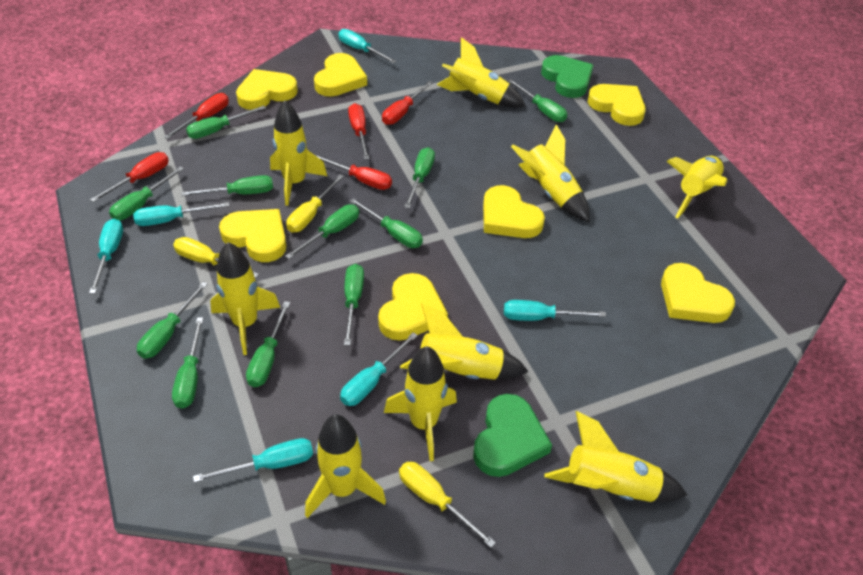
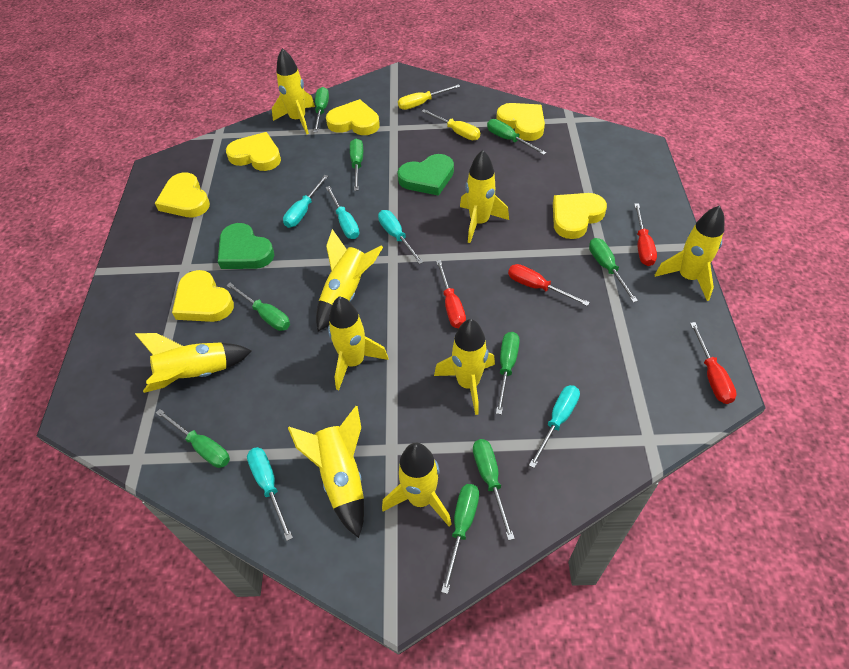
green screwdriver: [109,166,184,221] [137,282,208,359] [172,317,203,409] [181,175,273,196] [186,105,266,139] [246,301,290,387] [285,205,359,259] [344,264,364,346] [350,198,423,248] [404,147,435,208] [508,79,567,122] = 11 -> [156,409,230,468] [226,283,290,331] [314,87,329,132] [350,138,363,191] [441,484,479,594] [473,439,515,541] [487,119,547,155] [496,332,520,415] [589,238,638,303] = 9
red screwdriver: [90,152,169,202] [164,93,229,139] [315,155,392,190] [348,103,370,160] [382,81,433,125] = 5 -> [436,260,466,328] [508,264,590,306] [634,204,657,266] [690,322,737,404] = 4
turquoise screwdriver: [89,219,123,294] [133,202,229,226] [193,438,313,483] [338,29,397,63] [340,332,418,406] [504,300,606,321] = 6 -> [247,447,293,541] [283,175,328,228] [326,186,359,239] [378,210,424,264] [529,385,580,468] = 5
yellow heart: [219,209,286,262] [236,69,298,110] [314,53,367,97] [378,273,448,341] [483,185,545,238] [588,84,646,126] [661,263,735,323] = 7 -> [155,173,210,217] [172,270,234,322] [226,132,281,171] [326,99,380,135] [496,103,545,141] [553,193,607,239] = 6
yellow screwdriver: [173,237,259,278] [286,174,344,233] [399,462,496,548] = 3 -> [398,84,460,110] [421,109,480,140] = 2

